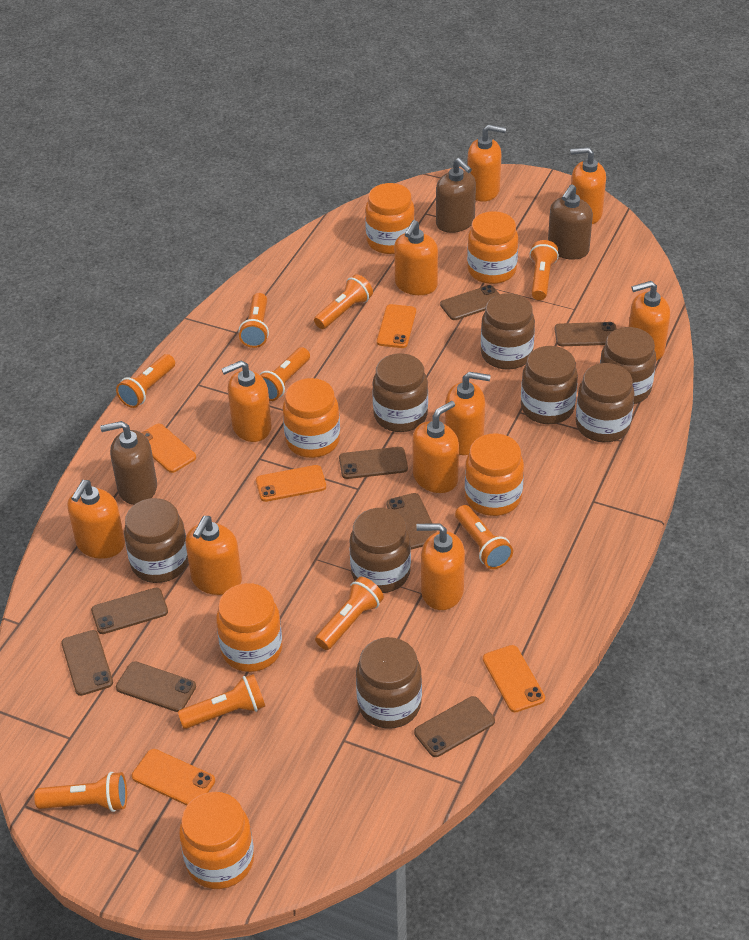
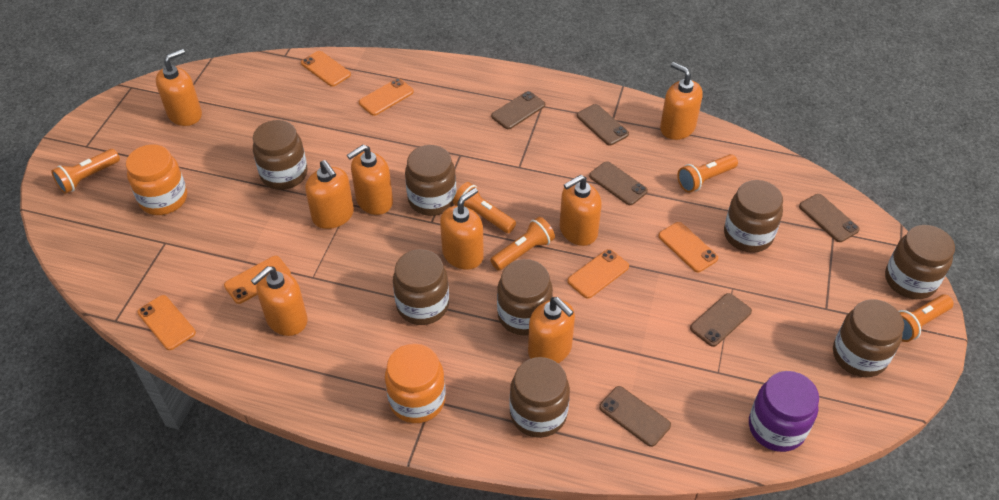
brown phone: [61,630,113,696] [91,588,168,634] [116,661,196,712] [339,447,408,479] [386,493,437,549] [414,696,495,757] [440,285,499,320] [555,322,617,346] = 8 -> [491,91,545,129] [577,104,629,146] [589,161,648,205] [599,386,671,447] [690,293,752,347] [799,194,860,242] = 6
brown soap dispenser: [100,421,157,505] [436,158,476,233] [548,184,593,260] = 3 -> none = 0
orange flashlight: [34,772,127,812] [116,354,175,408] [178,674,265,729] [239,293,269,348] [259,347,310,401] [314,274,373,329] [315,577,384,650] [455,505,513,569] [530,240,559,300] = 9 -> [51,149,120,194] [453,182,516,233] [491,217,555,271] [677,154,738,193] [899,294,954,342] = 5
orange jar: [179,792,254,889] [216,583,282,672] [283,378,340,458] [365,183,415,254] [465,434,524,516] [467,211,518,284] = 6 -> [126,144,187,215] [385,344,446,423] = 2
orange phone: [132,749,215,806] [142,424,196,473] [256,465,326,502] [377,304,416,348] [483,645,545,712] = 5 -> [137,295,196,350] [224,256,291,304] [301,51,351,87] [359,78,414,116] [567,249,629,299] [658,222,718,272] = 6
orange soap dispenser: [67,480,125,559] [185,516,242,595] [222,361,272,442] [394,220,438,295] [412,401,459,493] [416,523,465,610] [445,372,491,455] [467,125,506,202] [570,147,606,224] [629,281,670,361] = 10 -> [156,49,202,126] [251,266,307,336] [305,160,354,229] [347,145,393,215] [440,188,484,270] [528,297,575,363] [560,175,602,246] [660,62,703,140] = 8
purple jar: none = 0 -> [749,371,819,452] = 1

